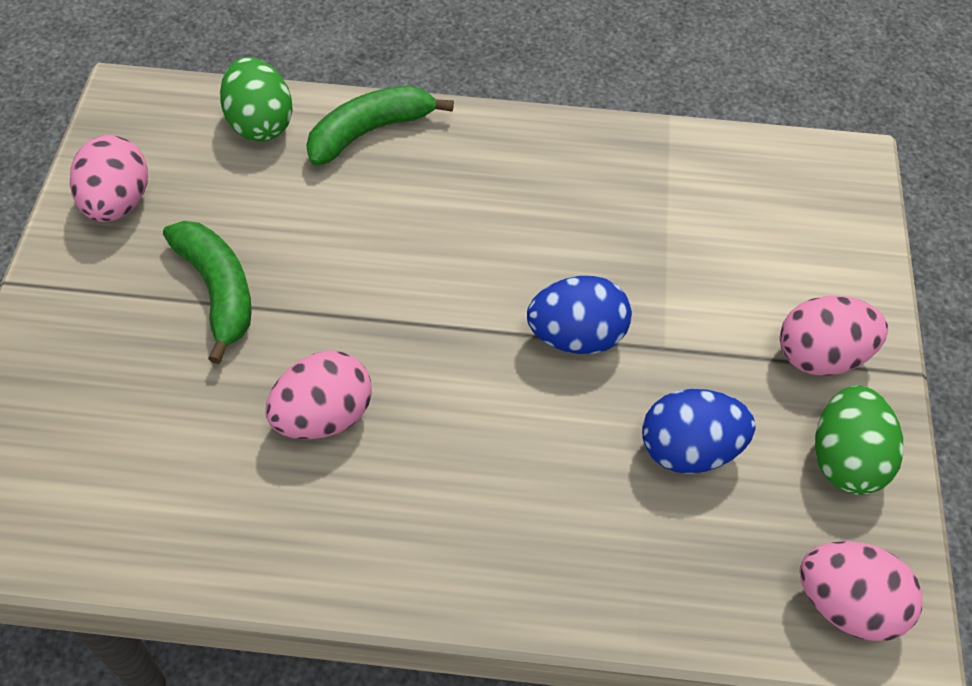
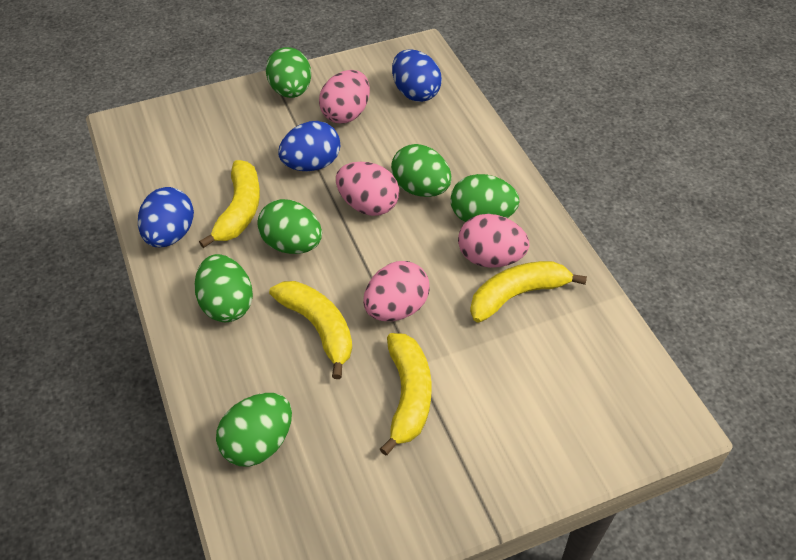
blue egg: [527,276,632,354] [642,389,755,474] = 2 -> [138,187,194,247] [278,121,340,171] [392,49,442,102] = 3
green banana: [163,221,252,364] [306,86,454,166] = 2 -> none = 0
green egg: [220,57,293,142] [815,385,904,495] = 2 -> [194,254,253,322] [216,393,292,467] [258,199,322,254] [266,47,311,98] [391,144,452,197] [451,174,520,222] = 6
yellow banana: none = 0 -> [199,160,260,248] [269,281,352,379] [380,333,432,456] [470,261,587,323] = 4

